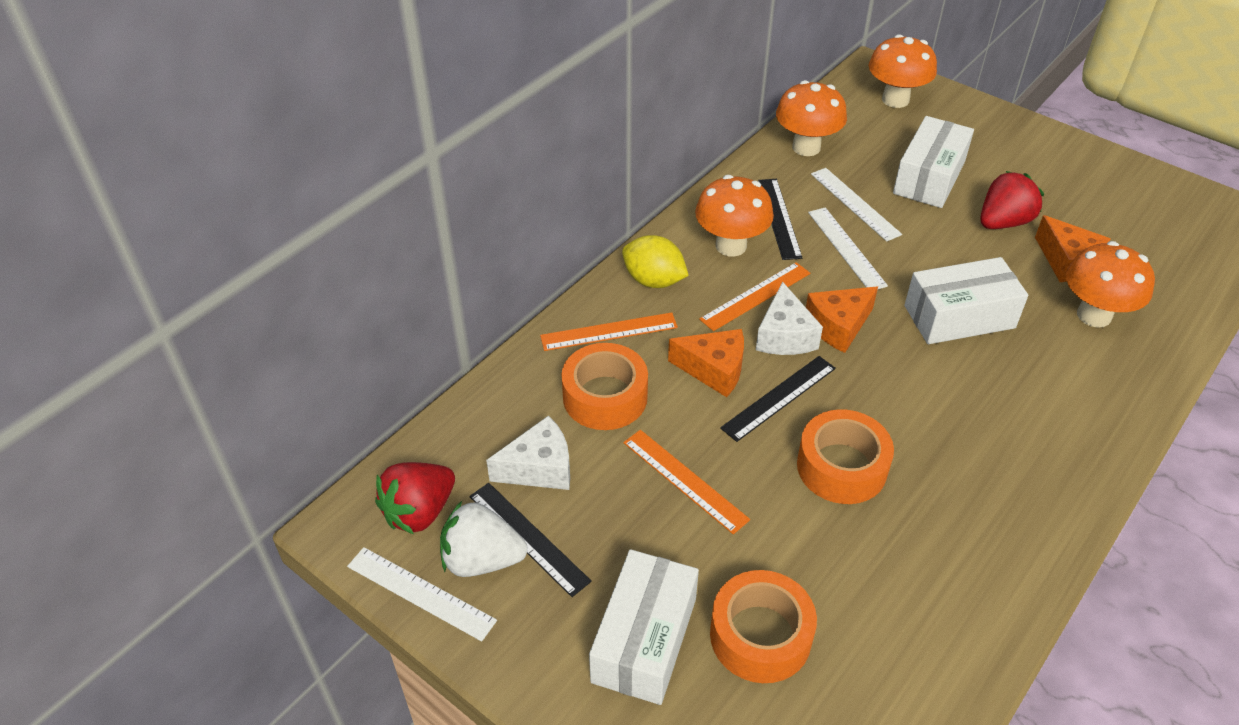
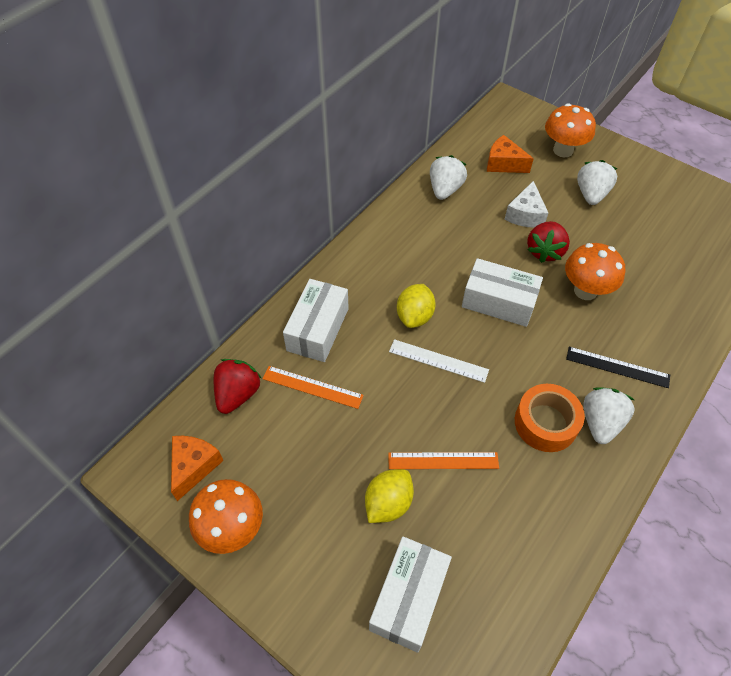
black ruler: [469,483,592,597] [720,356,836,442] [758,179,802,260] = 3 -> [566,347,670,388] = 1
orange cheese: [668,329,744,397] [806,287,878,353] [1035,215,1111,282] = 3 -> [171,436,223,501] [487,135,534,173] = 2
orange mushroom: [695,175,774,256] [776,80,847,156] [869,34,937,108] [1066,241,1155,328] = 4 -> [189,479,263,554] [545,103,596,157] [565,243,625,300] = 3
orange ruler: [540,312,678,351] [623,430,750,534] [699,262,810,331] = 3 -> [262,366,364,409] [388,452,499,469] = 2
orange tape: [561,343,648,430] [710,570,817,683] [797,409,894,504] = 3 -> [515,384,585,452] = 1
white cheese: [486,416,570,490] [756,281,823,355] = 2 -> [504,181,548,228] = 1
white ruler: [347,547,497,642] [808,207,888,289] [811,168,902,241] = 3 -> [389,339,489,383] = 1
white strawberry: [440,501,527,577] = 1 -> [430,155,467,200] [577,160,617,205] [583,388,635,444] = 3
yellow lemon: [622,235,689,288] = 1 -> [365,469,414,523] [397,284,436,328] = 2

